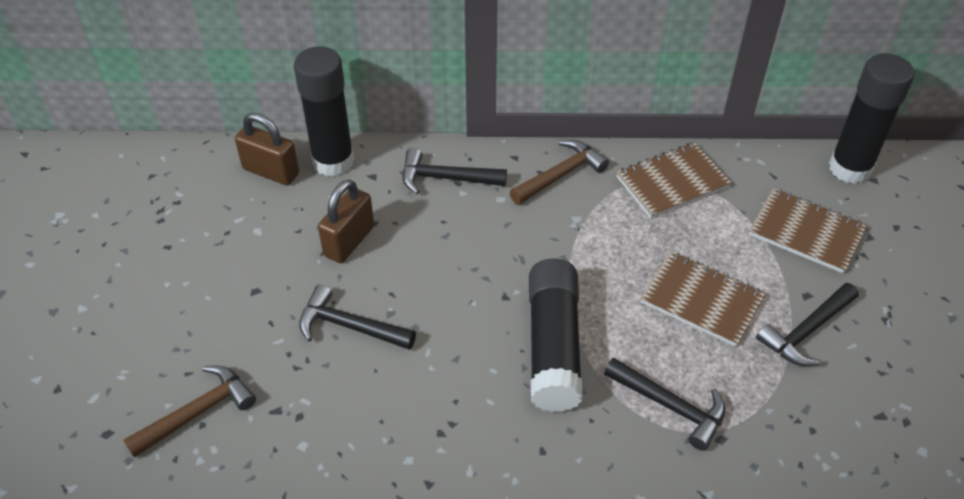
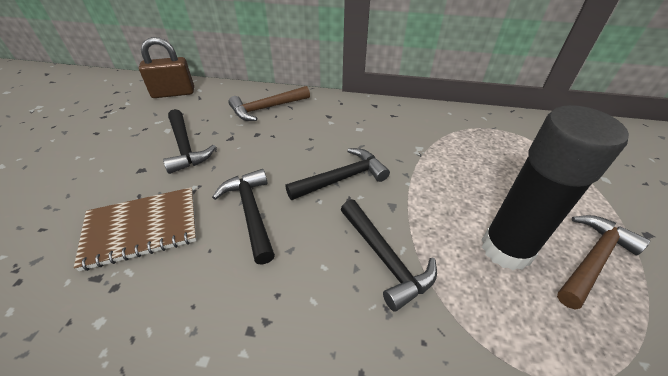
black glue stick: [294,47,354,177] [529,258,583,412] [829,53,914,184] = 3 -> [482,105,629,270] = 1
brown notebook: [616,142,732,218] [640,251,766,347] [749,188,867,274] = 3 -> [74,187,197,271] = 1
brown padlock: [235,113,299,185] [318,180,374,263] = 2 -> [139,37,194,98] = 1

